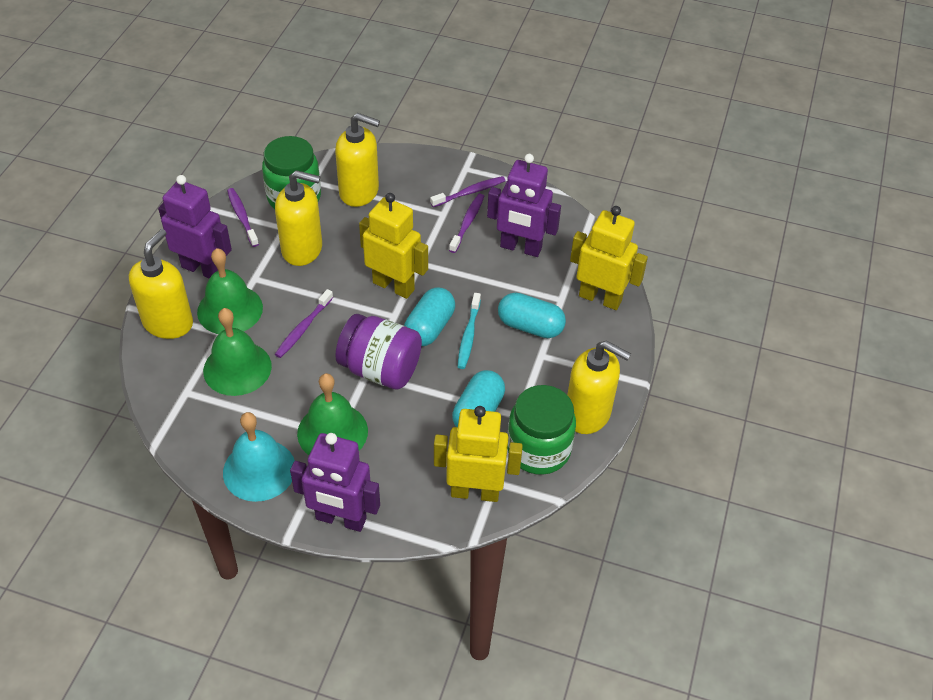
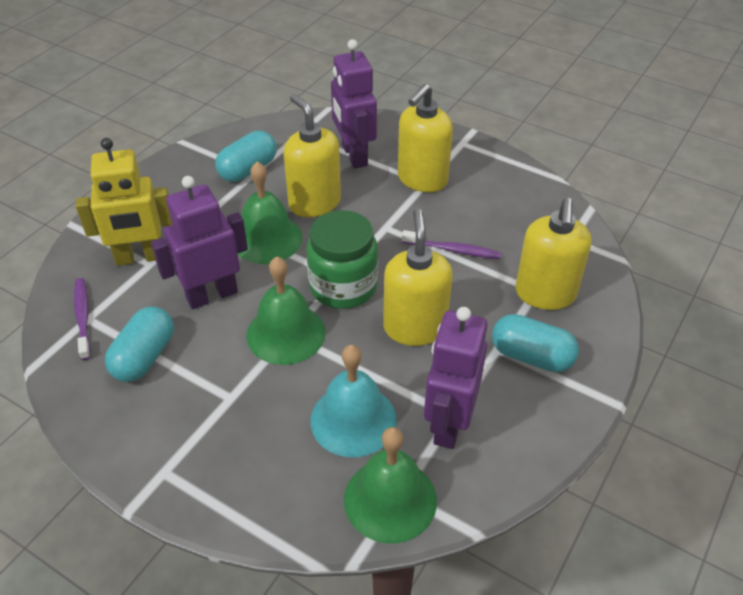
green jar: [262,136,321,209] [507,385,576,475] = 2 -> [306,210,378,309] = 1
purple jar: [335,314,422,389] = 1 -> none = 0
purple toothbrush: [227,188,259,247] [275,289,333,358] [430,176,506,207] [449,194,484,253] = 4 -> [74,278,91,360] [402,230,501,259] = 2
turquoise toothbrush: [457,293,481,369] = 1 -> none = 0
yellow robot: [359,193,428,299] [434,406,523,502] [570,206,648,310] = 3 -> [76,138,173,266] = 1

